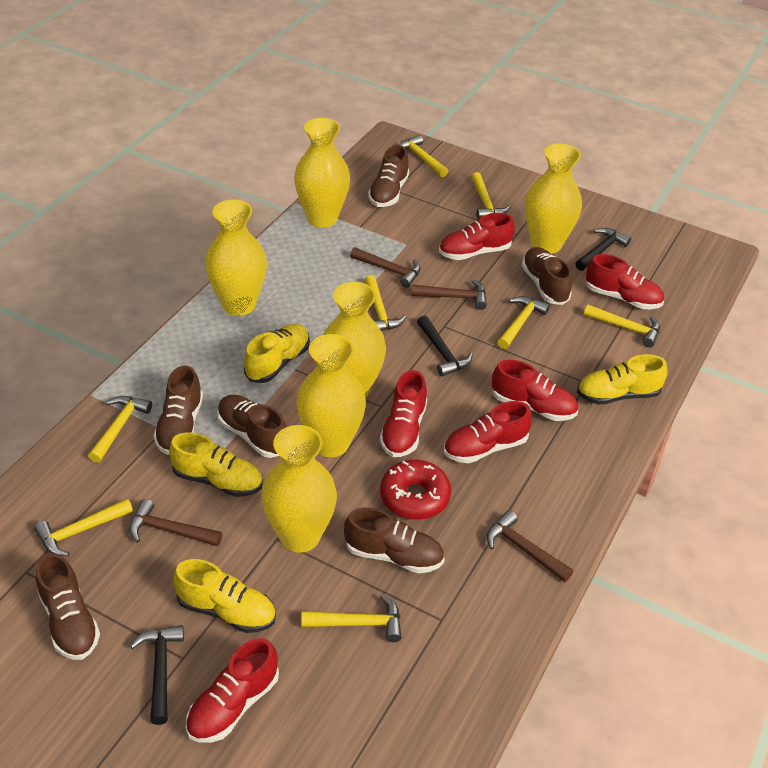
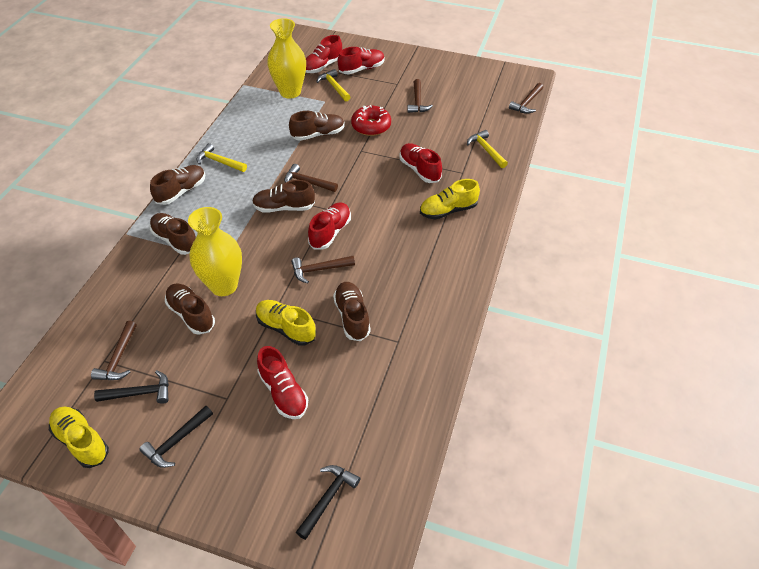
brown hammer: [129,499,222,547] [350,247,421,288] [411,279,487,310] [487,510,573,582] = 4 -> [91,321,137,380] [284,164,338,192] [291,256,355,283] [407,79,433,113] [509,83,543,114] = 5
red shoe: [186,638,279,743] [380,370,427,457] [439,213,515,260] [444,401,532,463] [492,360,578,421] [585,254,664,309] = 6 -> [257,346,308,419] [305,35,342,73] [308,203,351,250] [338,47,385,74] [400,143,442,183] = 5
yellow hammer: [34,499,133,556] [88,396,152,463] [301,594,402,642] [364,275,406,331] [399,135,448,177] [471,172,510,220] [497,296,550,349] [584,304,660,347] = 8 -> [196,143,247,172] [316,69,350,101] [467,130,508,168] = 3
yellow shoe: [169,432,263,497] [173,559,276,633] [244,324,310,383] [577,354,668,405] = 4 -> [49,407,109,468] [256,300,316,346] [420,179,480,220] = 3
yellow vase: [205,200,267,316] [261,425,337,553] [294,118,350,228] [296,334,366,458] [323,282,386,398] [525,144,582,254] = 6 -> [188,207,242,296] [267,18,306,99] = 2

